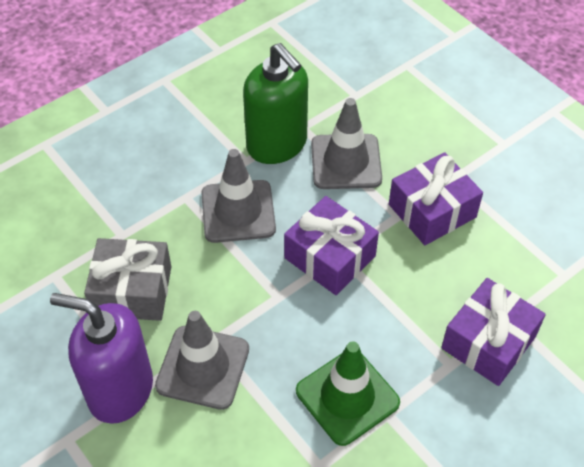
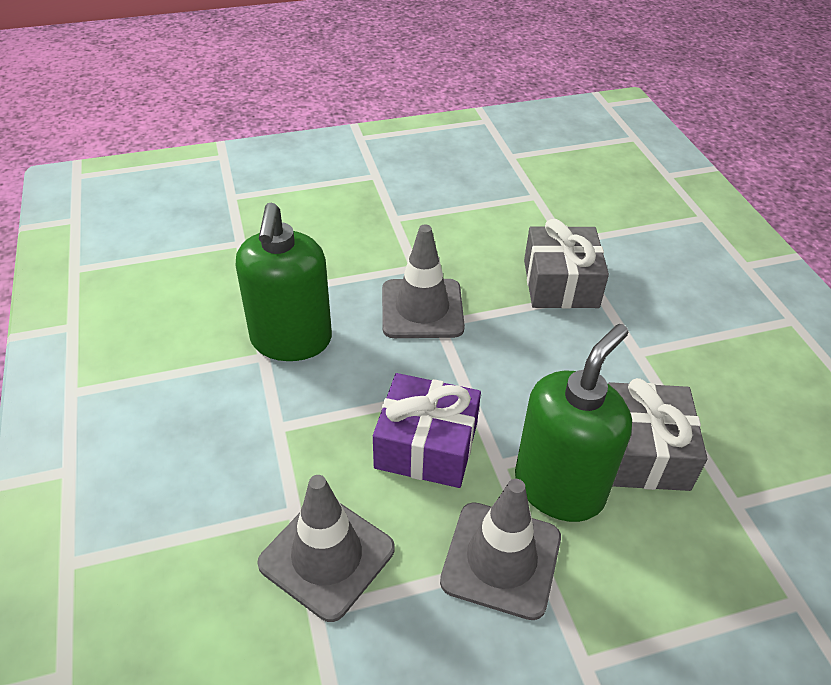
green soap dispenser: [243,43,308,164] = 1 -> [236,203,332,361] [515,324,632,522] = 2
green traffic cone: [296,341,400,446] = 1 -> none = 0
grey gift: [84,238,171,321] = 1 -> [524,219,609,309] [608,378,707,491] = 2
purple gift: [284,196,379,295] [389,152,483,245] [441,278,546,386] = 3 -> [373,373,481,488] = 1
purple soap dispenser: [50,293,153,424] = 1 -> none = 0

